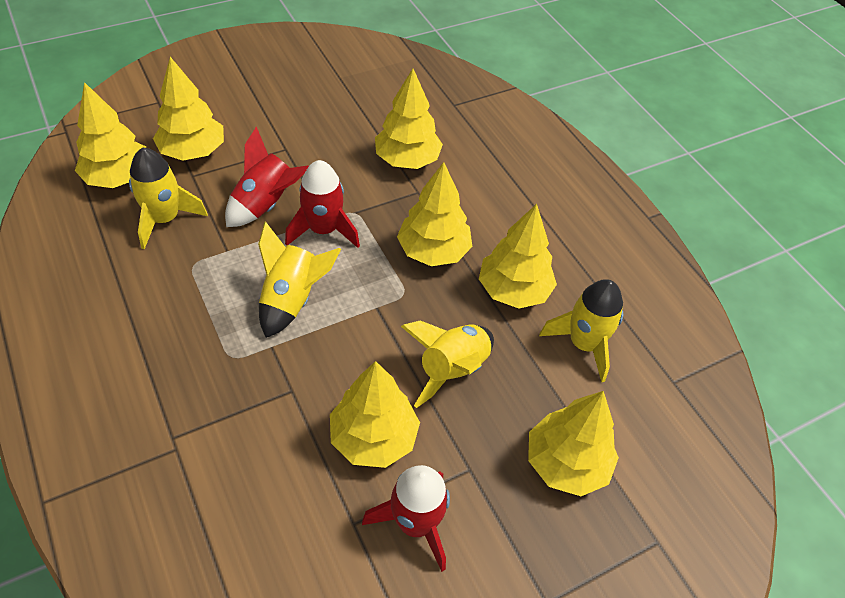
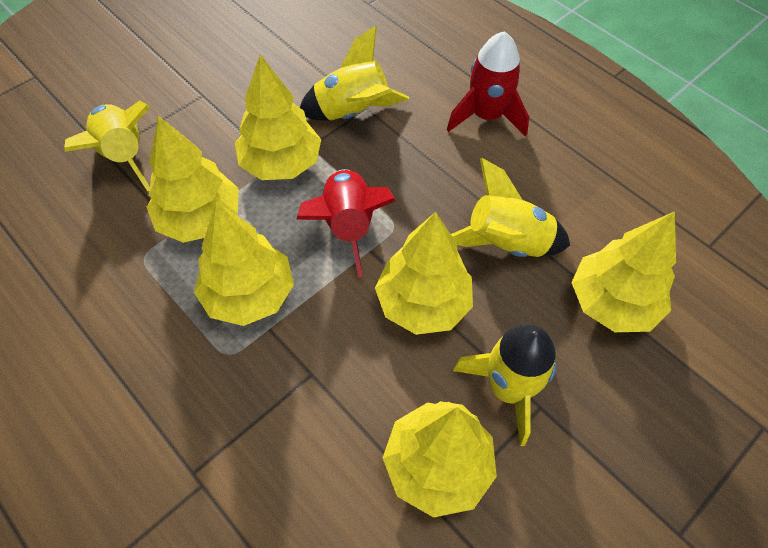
red rocket: [225,126,309,227] [285,160,360,248] [362,465,450,572] = 3 -> [296,169,396,277] [447,31,529,137] = 2
yellow tree: [75,82,146,188] [153,57,224,161] [330,361,420,468] [375,69,443,169] [397,162,472,266] [479,204,557,308] [528,391,619,496] = 7 -> [147,116,238,243] [194,202,294,326] [235,55,321,180] [375,212,473,335] [383,401,497,518] [571,211,676,332] = 6

